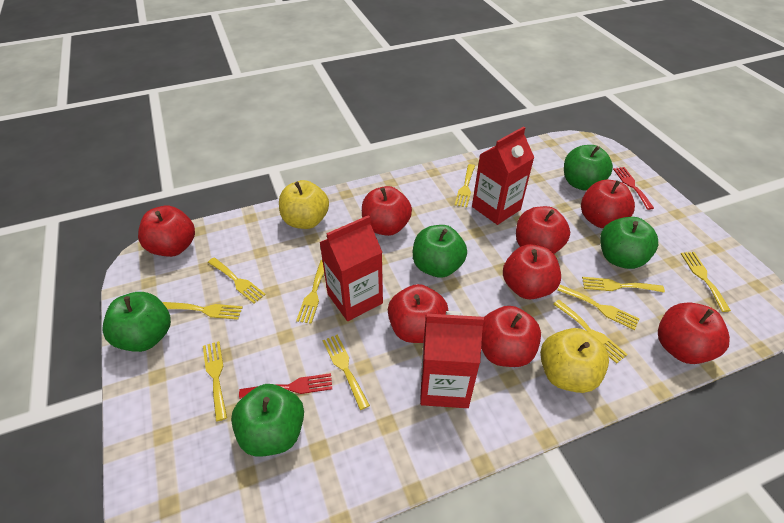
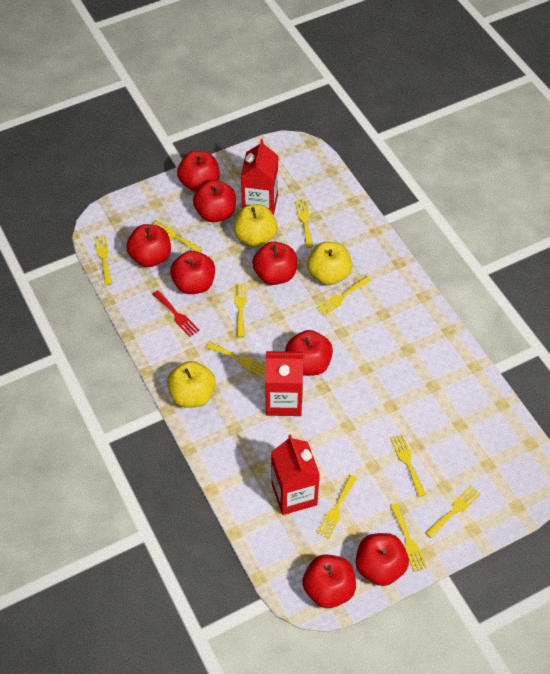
green apple: [103,292,171,352] [231,384,304,457] [413,225,467,278] [564,145,613,191] [600,217,658,269] = 5 -> none = 0
red fork: [239,373,332,399] [613,167,654,210] = 2 -> [153,290,200,337] = 1
yellow apple: [279,180,329,229] [540,328,609,393] = 2 -> [167,361,215,408] [233,204,277,247] [307,242,352,285] = 3

